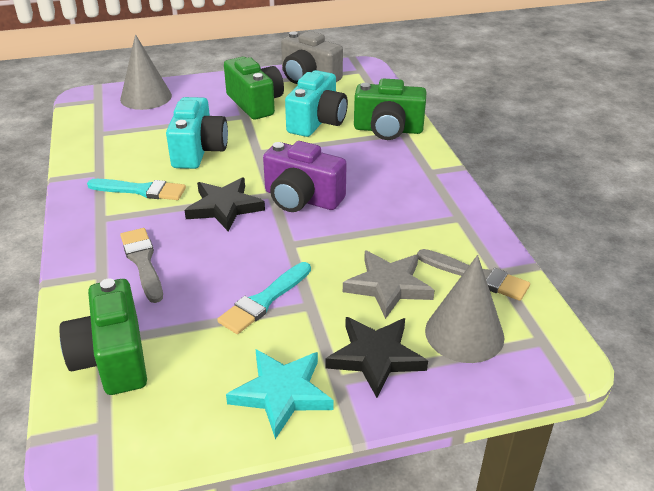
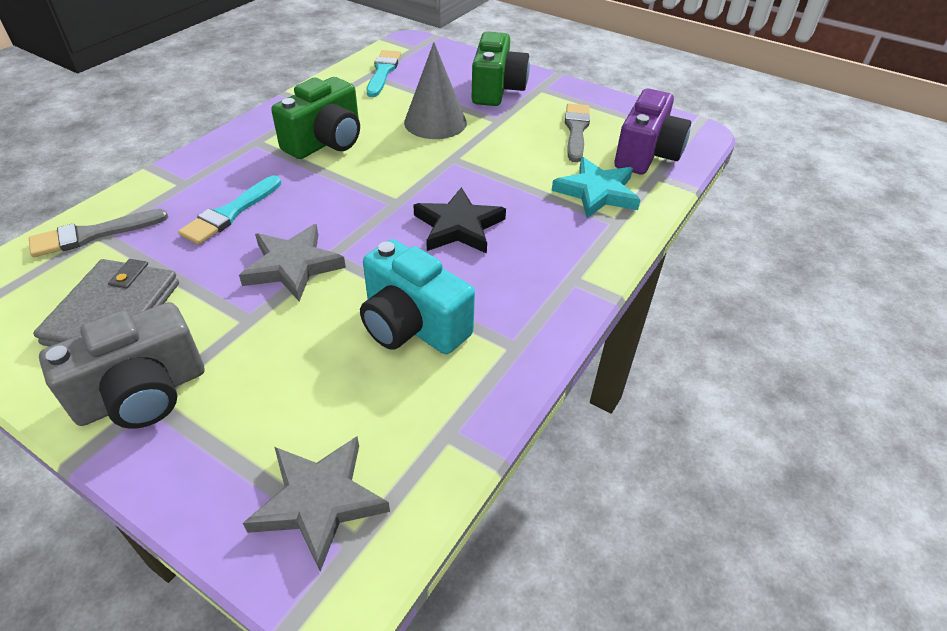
black star: [185,178,265,232] [325,317,428,398] = 2 -> [413,187,506,254] = 1
green camera: [59,279,147,395] [224,57,284,120] [354,78,427,140] = 3 -> [271,77,360,159] [472,31,530,106] = 2
grey cone: [120,34,172,110] [425,255,504,363] = 2 -> [404,42,467,139] = 1
grey star: [343,251,435,319] = 1 -> [239,224,346,301] [243,436,390,571] = 2
grey wallet: none = 0 -> [33,259,179,347] = 1
turquoise camera: [166,97,228,169] [285,70,348,137] = 2 -> [360,239,475,354] = 1

